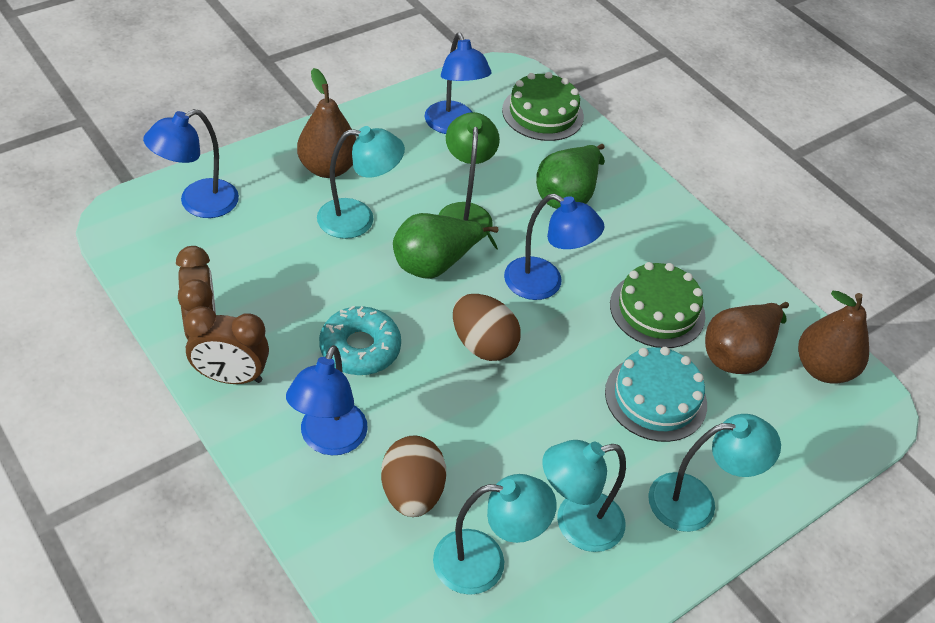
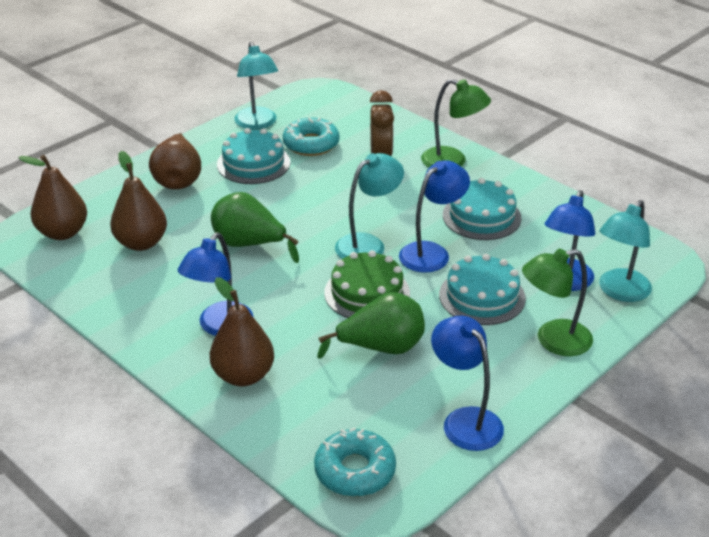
brown clock: [176,246,216,340] [184,306,269,384] = 2 -> [370,90,394,156] = 1
brown egg: [381,435,446,517] [453,294,521,361] = 2 -> none = 0
brown pear: [297,68,356,178] [705,302,789,374] [798,291,869,384] = 3 -> [18,155,87,240] [110,151,167,251] [149,133,201,190] [210,277,274,386] = 4
green cake: [502,72,584,141] [610,262,705,348] = 2 -> [324,250,410,318] = 1
green lamp: [438,112,500,238] = 1 -> [421,79,491,168] [522,249,593,356] = 2
turquoise cake: [605,347,707,442] = 1 -> [217,128,290,184] [439,254,526,325] [443,178,522,240] = 3
turquoise donut: [319,306,401,375] = 1 -> [283,118,339,156] [314,428,396,497] = 2
turquoise lamp: [317,126,405,239] [433,474,557,595] [542,440,626,552] [648,414,781,532] = 4 -> [234,42,278,130] [335,153,404,259] [599,200,652,302] = 3

